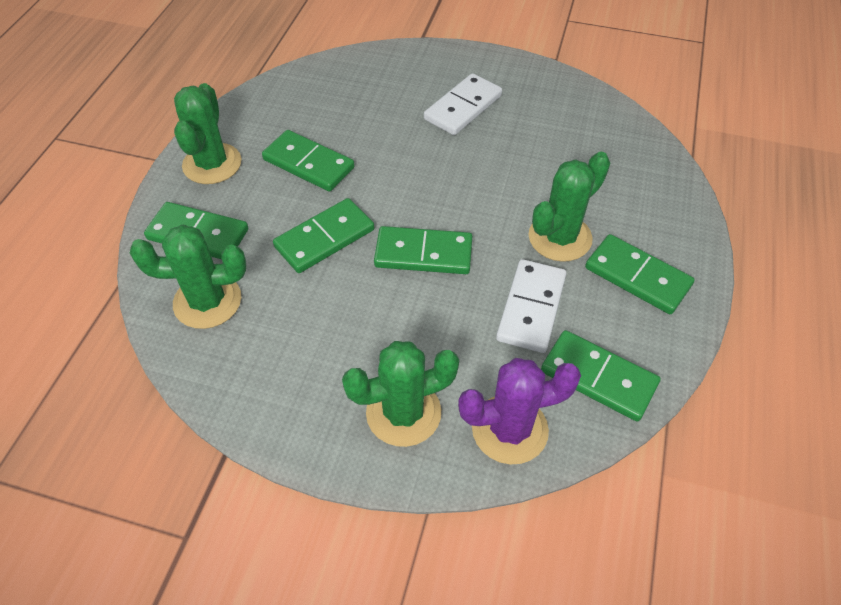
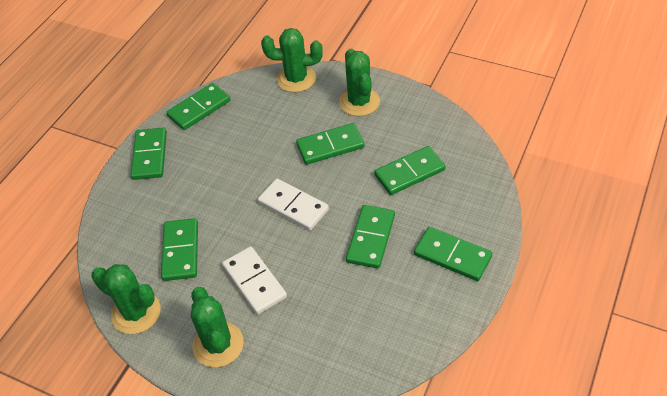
green domino: [144,202,248,259] [262,130,355,192] [273,198,374,273] [374,226,472,274] [541,330,661,422] [585,234,695,314] = 6 -> [131,128,167,180] [161,218,198,281] [166,83,231,130] [296,123,364,165] [346,205,395,269] [374,146,445,195] [414,227,492,281] = 7
purple cactus: [458,358,581,465] = 1 -> none = 0

